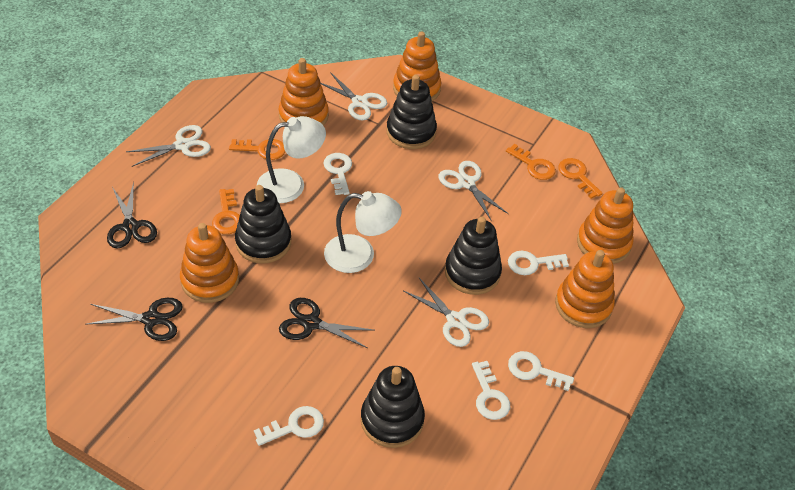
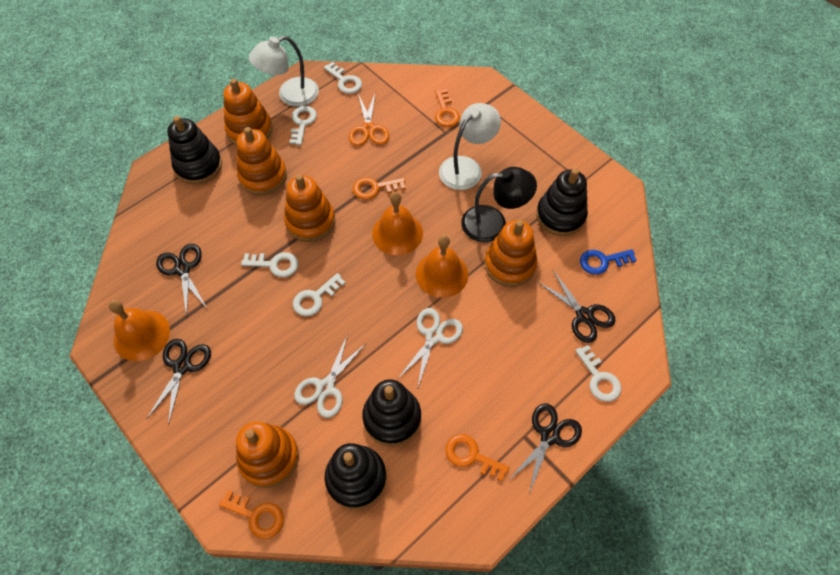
black lamp: none = 0 -> [461,167,537,242] = 1
black scissors: [85,298,183,341] [107,182,157,248] [279,298,373,348] = 3 -> [146,339,211,425] [156,244,207,317] [508,403,582,494] [538,270,616,343] = 4
blue key: none = 0 -> [580,249,637,275] = 1
orange bell: none = 0 -> [109,300,170,361] [372,192,423,255] [416,235,468,298] = 3
orange scissors: none = 0 -> [349,91,389,146] = 1
white scissors: [126,125,211,167] [321,72,387,120] [404,278,489,347] [438,161,509,222] = 4 -> [294,334,365,418] [398,308,463,387] = 2

